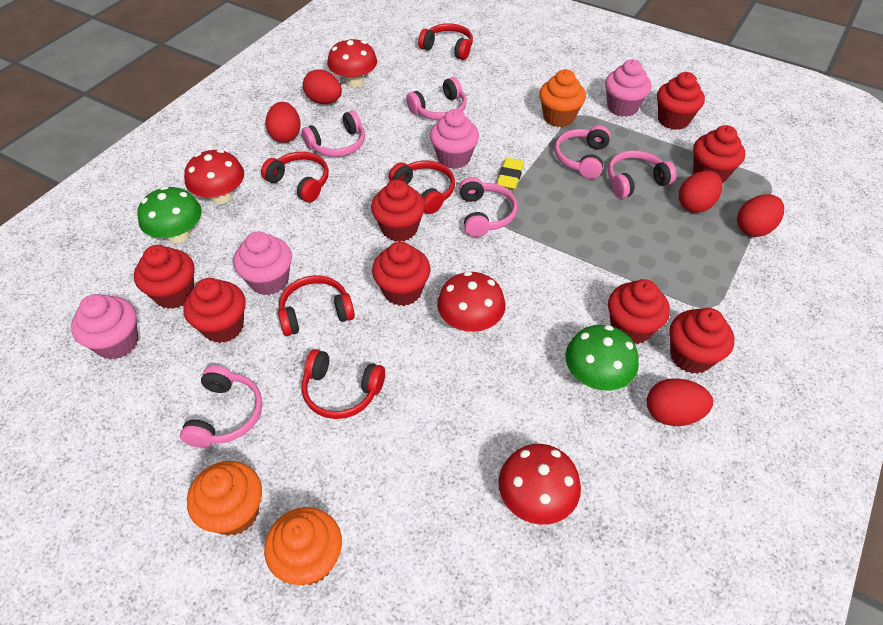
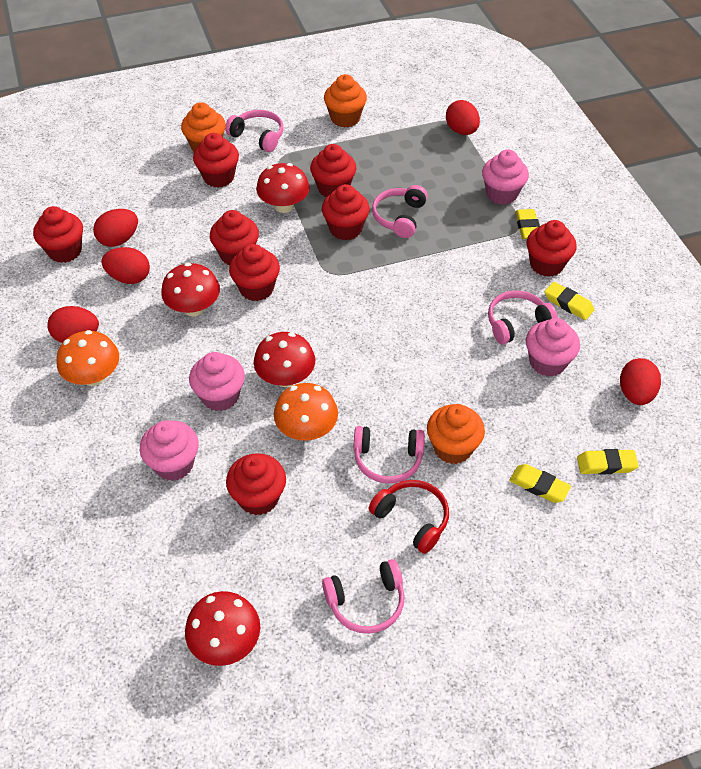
green mushroom: [137,186,202,243] [565,325,639,391] = 2 -> none = 0
orange mushroom: none = 0 -> [57,330,119,386] [274,383,338,441] = 2
pink headphones: [180,365,262,448] [302,110,365,157] [406,77,467,120] [459,177,517,237] [555,126,611,179] [608,150,677,199] = 6 -> [225,110,283,152] [322,559,405,634] [354,426,425,483] [372,185,428,238] [488,291,558,344] = 5
red headphones: [261,152,329,202] [278,275,355,336] [302,349,385,419] [389,160,455,214] [418,23,473,60] = 5 -> [369,480,449,554] = 1
yellow eraser: [496,158,524,190] = 1 -> [509,464,571,503] [515,209,540,239] [545,282,594,320] [577,449,639,475] = 4

